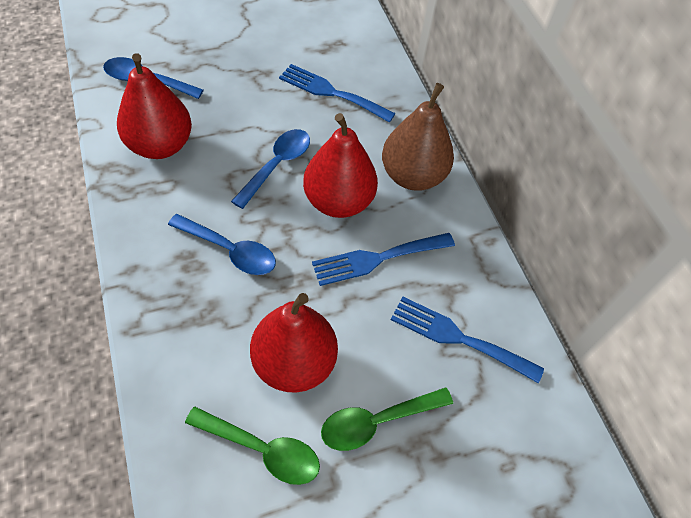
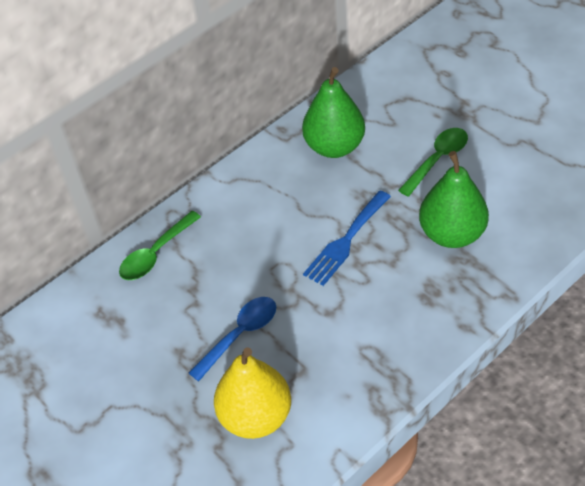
blue fork: [279,64,396,123] [312,233,455,286] [391,296,544,383] = 3 -> [303,190,391,286] = 1
blue spoon: [103,57,204,99] [168,214,276,275] [231,129,310,209] = 3 -> [189,297,276,381] = 1
brown pear: [382,83,454,191] = 1 -> none = 0
green pear: none = 0 -> [302,67,365,158] [419,151,489,248] = 2
red pear: [117,53,192,159] [250,293,338,392] [303,113,378,218] = 3 -> none = 0
yellow pear: none = 0 -> [214,348,291,439] = 1

